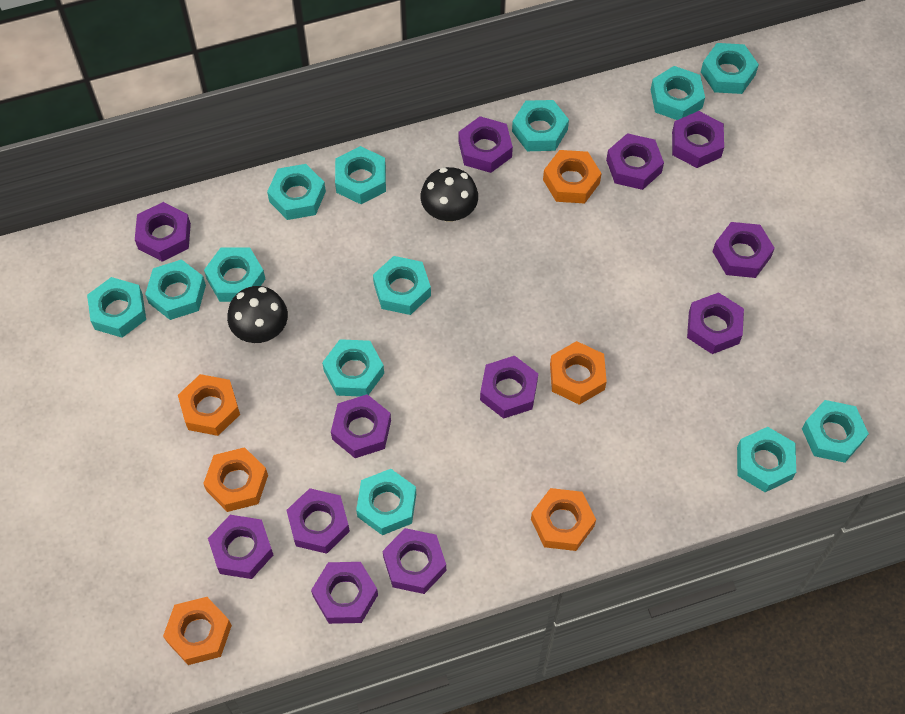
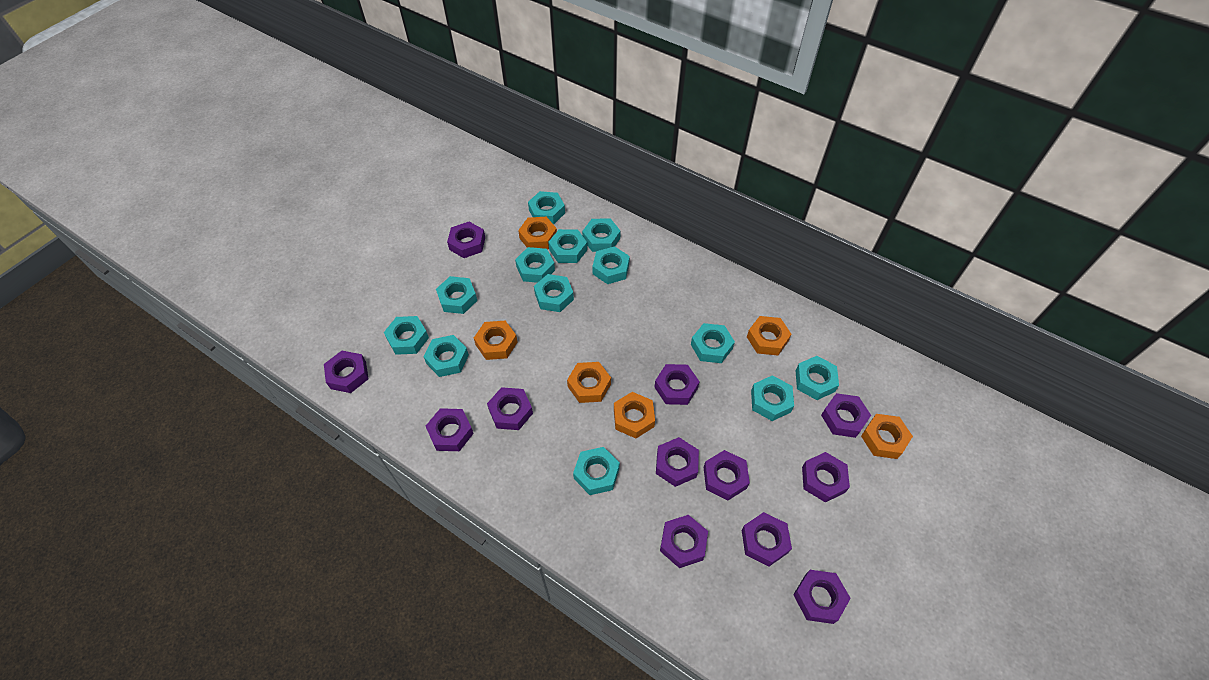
black mushroom: [227,286,288,343] [420,167,478,222] = 2 -> none = 0

